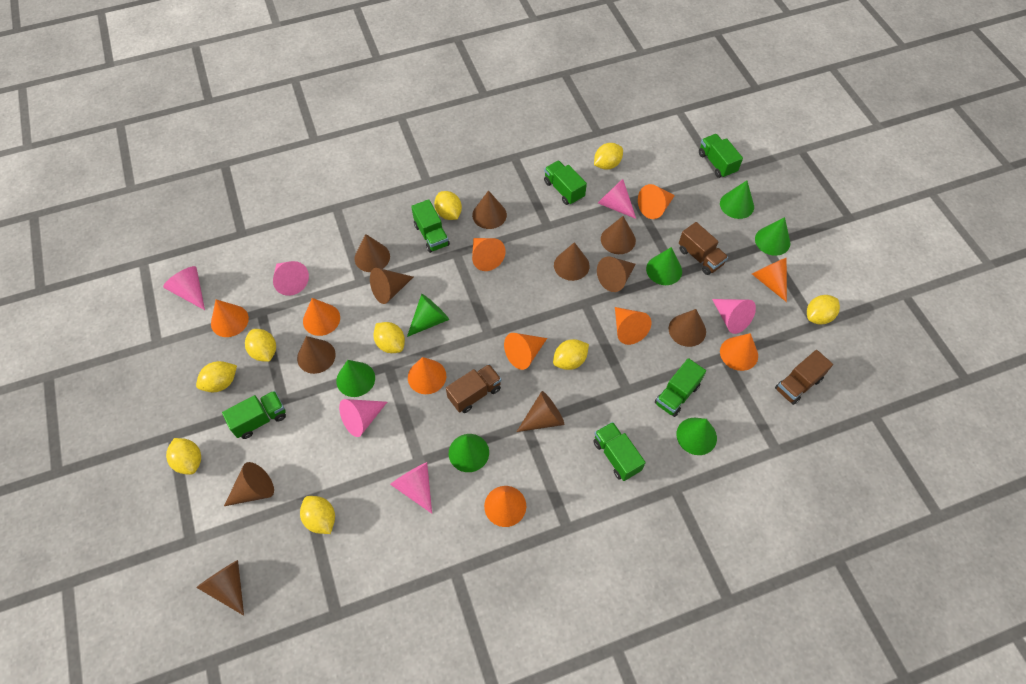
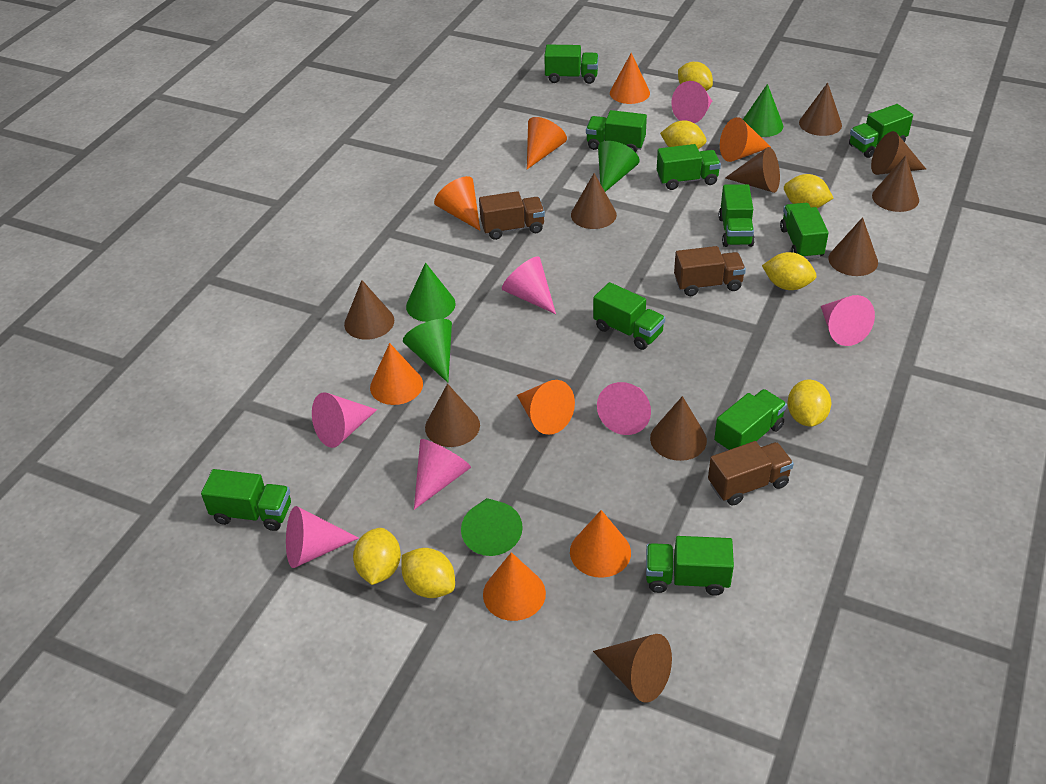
brown cone: [196,560,244,616] [224,462,274,506] [297,336,336,374] [355,234,390,272] [370,268,413,304] [472,190,507,229] [517,391,564,432] [554,242,590,281] [597,256,635,292] [601,216,636,254] [669,309,706,347] = 11 -> [344,280,394,340] [425,384,480,447] [571,173,617,229] [593,634,672,703] [650,396,707,461] [725,147,780,193] [799,83,842,136] [828,217,878,276] [871,131,926,175] [872,155,919,212] = 10
green cone: [336,360,375,397] [407,294,449,337] [449,434,489,472] [646,247,682,285] [676,418,717,455] [720,180,754,219] [755,217,790,256] = 7 -> [403,319,452,382] [406,263,456,322] [461,498,523,556] [598,141,640,192] [743,84,783,137] = 5
green truck: [222,391,286,439] [411,199,450,253] [544,160,587,205] [593,422,646,481] [655,358,706,417] [699,134,743,178] = 6 -> [201,469,291,531] [544,45,599,84] [586,110,647,152] [593,282,665,350] [646,536,734,596] [657,144,721,190] [714,389,787,451] [719,184,755,247] [780,203,829,259] [849,104,913,158] = 10
orange cone: [211,299,249,337] [303,298,340,336] [408,357,446,394] [472,238,506,271] [484,486,526,527] [504,333,547,370] [615,307,652,345] [638,184,675,219] [720,333,758,371] [752,257,787,302] = 10 -> [370,343,423,405] [434,176,480,231] [483,552,546,621] [517,380,575,435] [527,117,567,169] [570,510,631,578] [610,53,650,104] [720,117,771,162] = 8
pink cone: [163,266,205,310] [273,261,309,296] [339,399,387,437] [390,462,432,514] [598,179,636,219] [712,299,756,334] = 6 -> [286,506,359,568] [312,392,377,448] [414,439,471,510] [502,256,556,314] [597,382,651,435] [671,81,712,123] [821,295,875,346] = 7
yellow lemon: [166,438,201,475] [196,361,237,392] [245,329,276,362] [300,496,335,534] [373,322,405,353] [434,191,462,220] [553,339,589,370] [594,143,623,170] [807,295,840,324] = 9 -> [353,528,401,585] [401,548,455,598] [660,120,706,149] [678,62,713,91] [762,252,817,290] [784,174,833,208] [788,379,831,427] = 7

